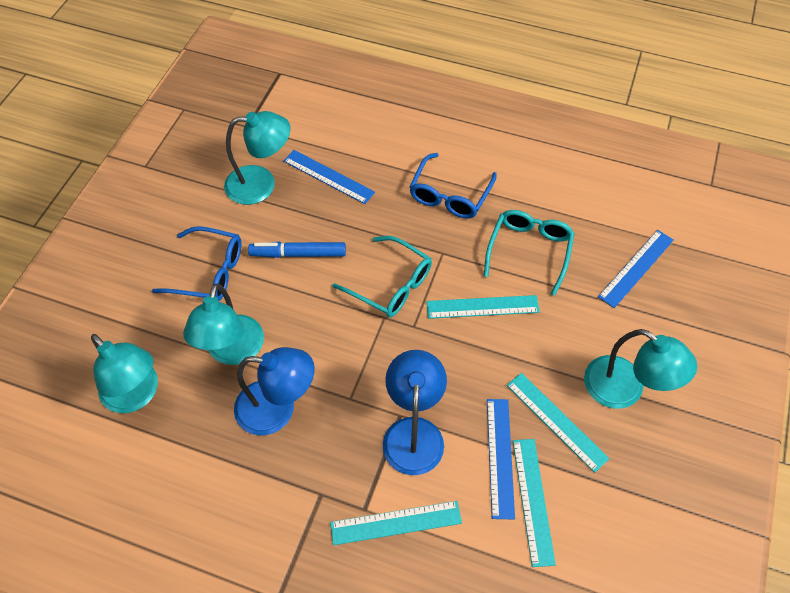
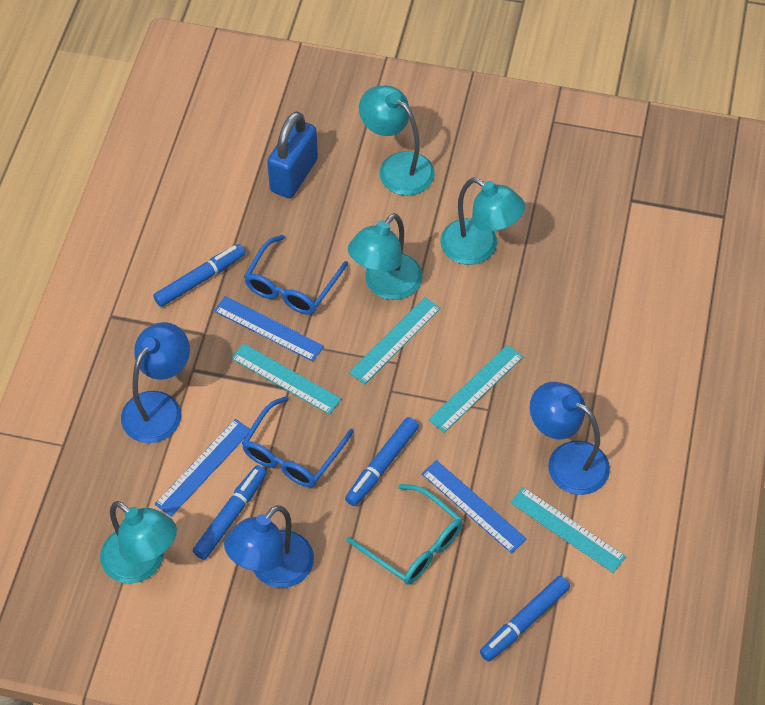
blue lamp: [234,347,315,435] [383,350,447,475] = 2 -> [121,322,190,443] [224,505,314,588] [530,382,610,495] = 3
blue marker: [248,242,346,258] = 1 -> [153,244,245,307] [193,465,267,560] [345,417,419,506] [480,576,570,661] = 4
blue padlock: none = 0 -> [267,111,318,198] = 1
turquoise glasses: [332,236,432,317] [484,210,575,296] = 2 -> [346,484,463,585] = 1

